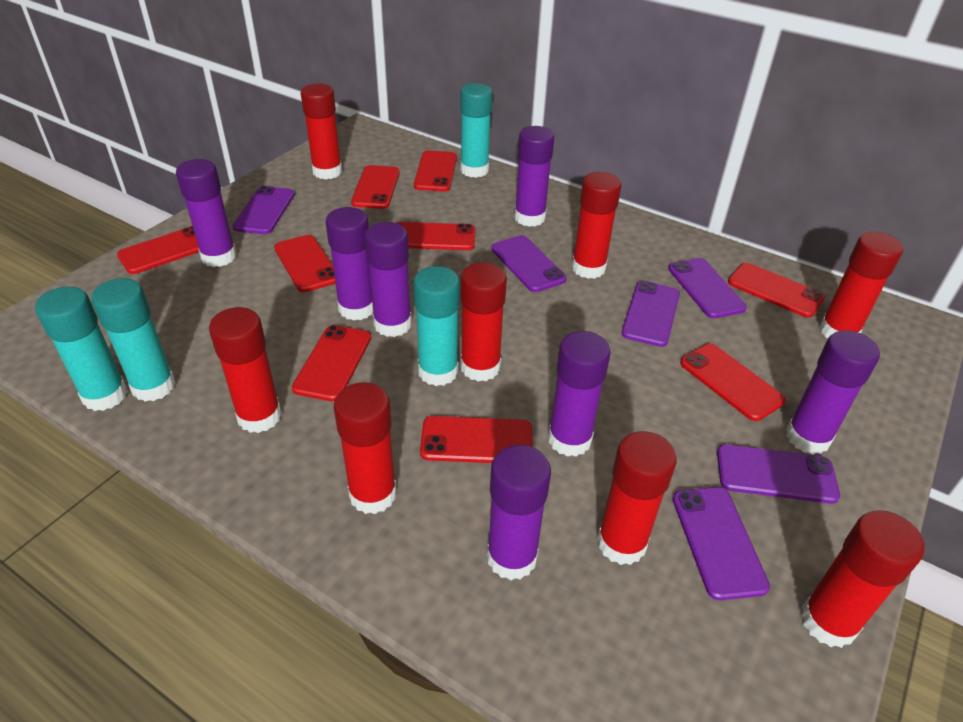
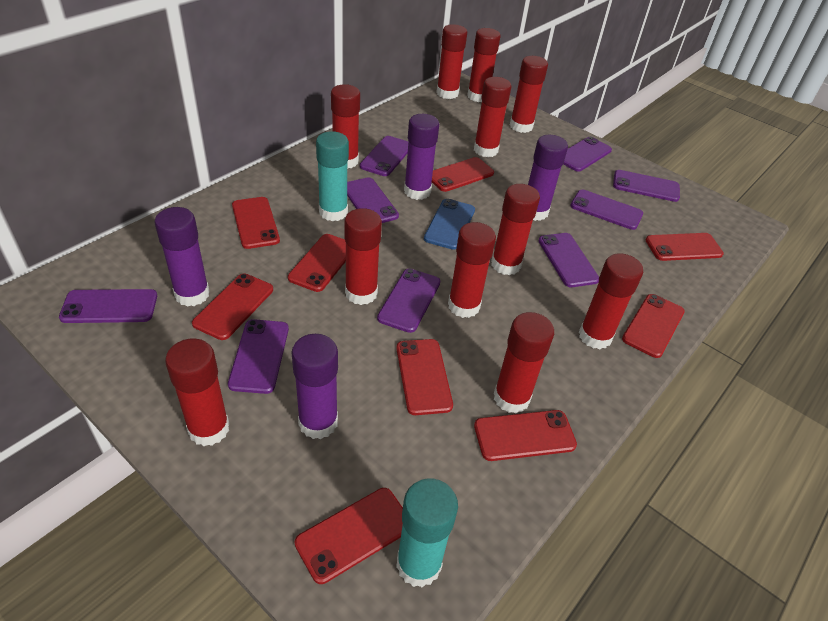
blue phone: none = 0 -> [424,199,475,250] = 1
purple glue stick: [176,159,237,267] [325,207,373,321] [365,222,412,337] [487,445,551,580] [514,126,554,227] [548,331,611,457] [786,330,880,454] = 7 -> [155,207,210,307] [291,334,338,439] [404,114,439,200] [528,135,568,221] = 4
purple phone: [232,186,295,234] [491,235,567,292] [621,281,680,347] [668,258,747,319] [673,487,770,600] [717,444,840,504] = 6 -> [59,289,157,323] [228,319,289,394] [347,177,399,223] [360,136,408,176] [377,269,440,333] [538,233,599,287] [563,137,612,172] [570,189,643,230] [613,170,680,202] = 9
red glue stick: [209,307,282,433] [301,84,342,180] [334,382,397,514] [461,262,507,382] [572,172,621,279] [597,431,677,565] [801,510,924,648] [819,232,903,338] = 8 -> [165,339,229,446] [331,84,360,169] [344,208,382,305] [436,24,467,99] [448,222,496,318] [467,28,501,102] [474,77,511,157] [491,184,540,275] [494,312,554,414] [510,56,548,133] [579,253,643,349] = 11
turquoise glue stick: [35,286,128,411] [91,278,176,402] [413,266,460,386] [460,83,492,178] = 4 -> [316,131,349,221] [396,478,458,588] = 2

